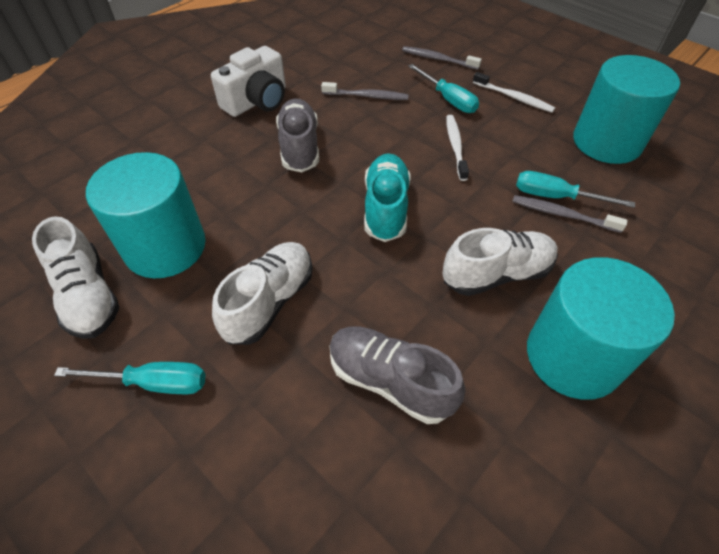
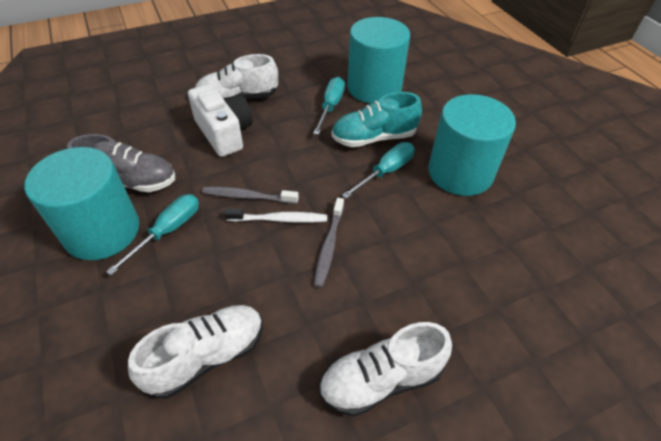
grey shoe: [276,99,319,172] [330,326,465,424] = 2 -> [67,134,175,192] = 1
grey toothbrush: [321,82,409,100] [402,46,482,70] [512,195,627,233] = 3 -> [202,187,299,204] [314,198,344,288] = 2
white toothbrush: [446,115,469,181] [473,72,555,112] = 2 -> [225,208,327,223] = 1

